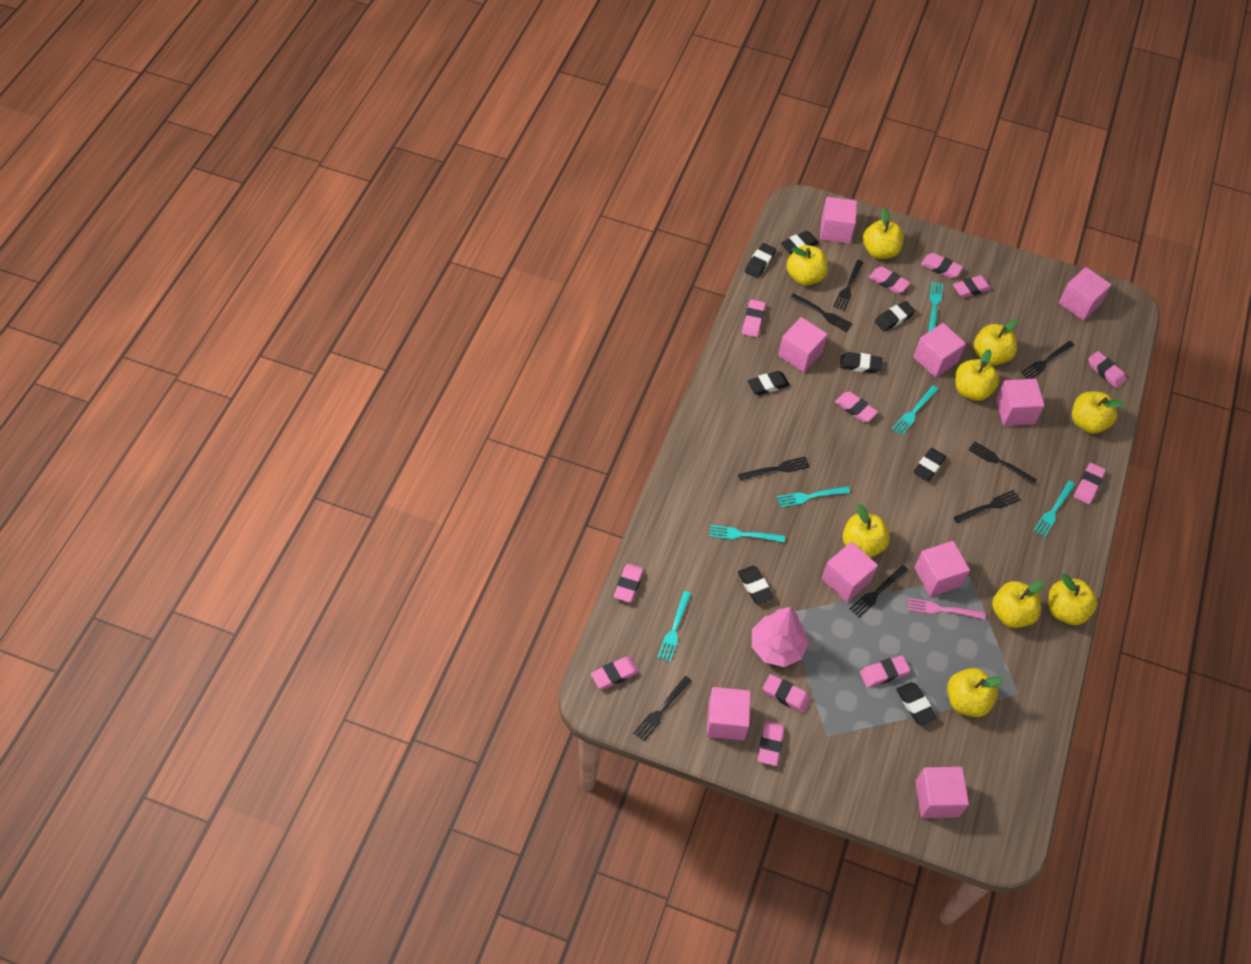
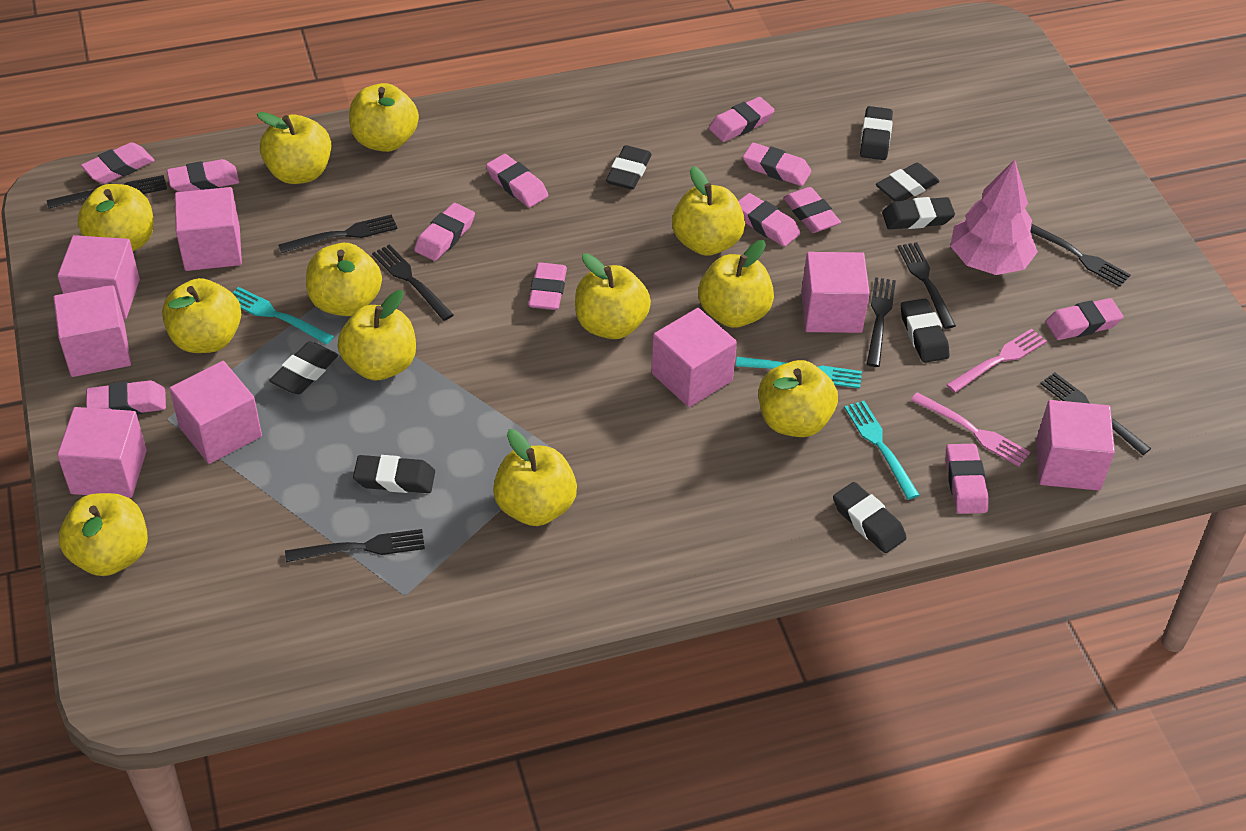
pink cube: [707,687,751,741] [778,317,828,372] [820,197,857,244] [822,542,878,602] [913,323,966,378] [914,541,970,597] [915,767,969,818] [996,379,1045,426] [1058,267,1111,321] = 9 -> [53,285,131,377] [57,235,140,320] [57,407,147,498] [169,361,262,464] [175,187,242,271] [651,308,737,407] [801,252,870,333] [1036,400,1115,491] = 8
pink fork: [907,598,985,620] = 1 -> [911,392,1030,467] [946,329,1047,393] = 2
turquoise fork: [657,591,691,662] [709,525,785,543] [777,486,850,508] [892,385,938,435] [928,282,943,332] [1033,481,1075,537] = 6 -> [233,287,334,345] [736,357,862,388] [844,401,920,500] = 3
yellow apple: [787,245,828,286] [843,504,890,558] [863,208,904,259] [947,668,1004,717] [955,349,999,401] [974,319,1018,365] [992,581,1044,628] [1048,574,1098,625] [1072,391,1124,434] = 9 -> [59,493,148,576] [78,184,154,251] [162,278,241,353] [257,112,331,184] [306,243,382,316] [337,290,416,380] [349,83,419,152] [493,429,577,526] [575,253,651,339] [672,166,745,256] [698,240,774,328] [759,360,838,437] = 12

